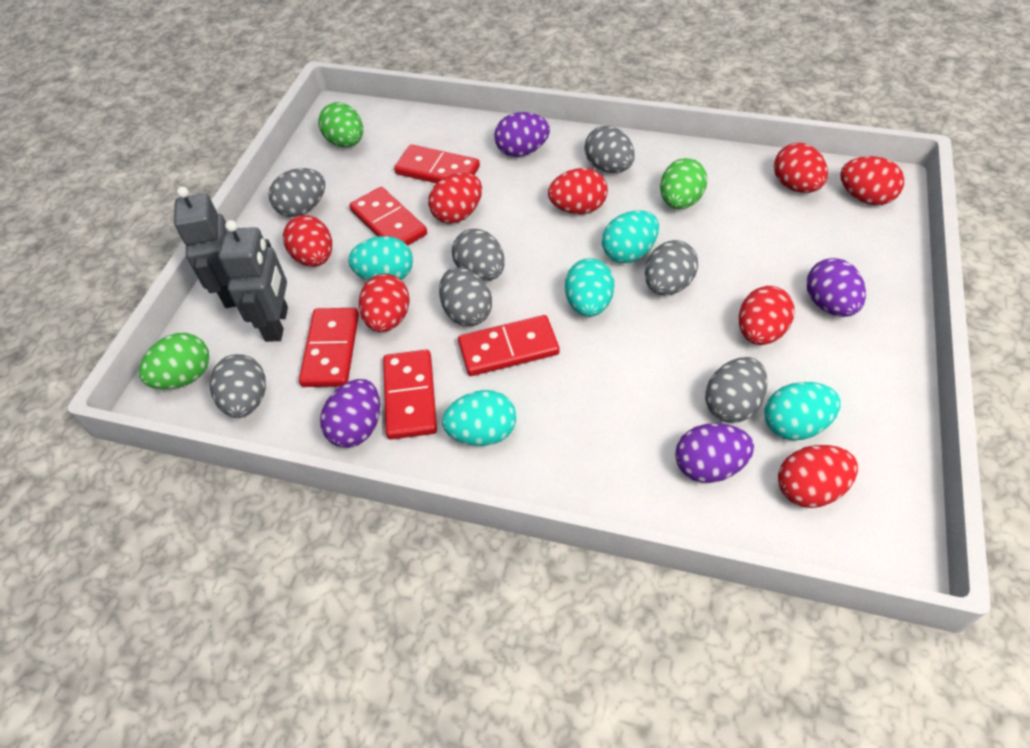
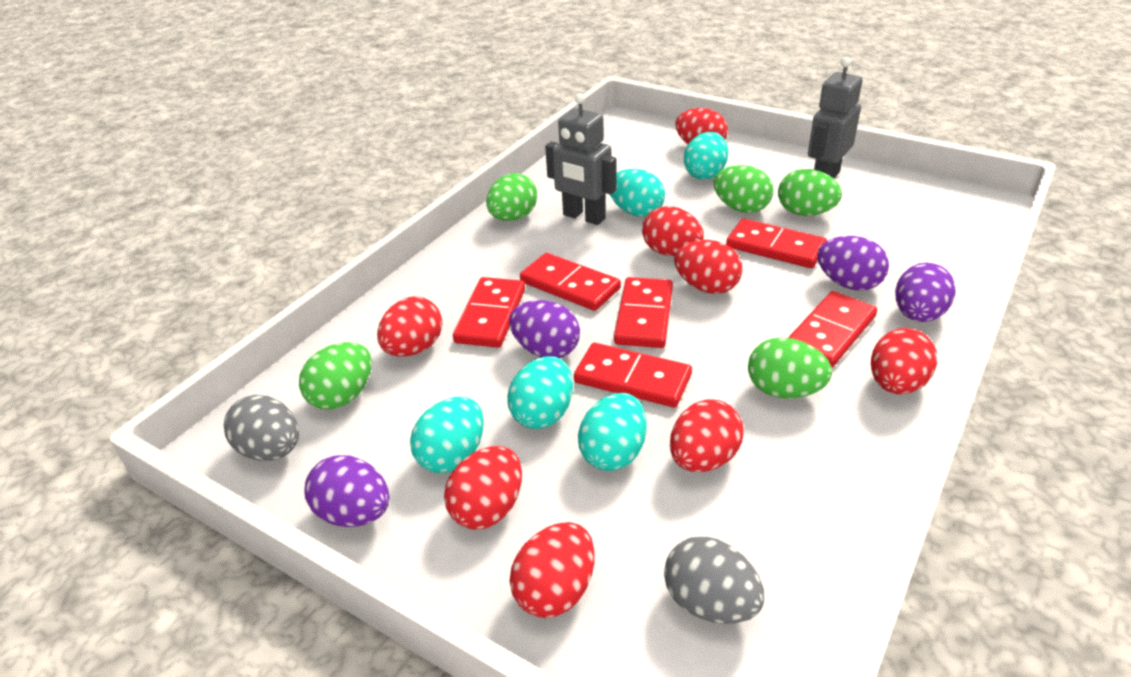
green egg: [139,333,210,389] [318,102,363,147] [660,158,707,209] = 3 -> [299,342,372,410] [486,173,537,221] [713,165,773,213] [748,337,832,398] [778,169,842,216] = 5
grey egg: [210,354,266,418] [269,168,325,217] [439,267,492,326] [452,229,505,281] [584,126,635,173] [645,240,698,295] [705,357,767,423] = 7 -> [224,395,299,461] [664,536,764,624] = 2
red domino: [299,308,359,387] [349,187,427,246] [383,350,437,440] [394,144,480,183] [458,315,560,376] = 5 -> [453,277,525,348] [520,253,621,311] [574,343,692,407] [614,277,673,348] [726,219,827,268] [788,291,877,368] = 6

